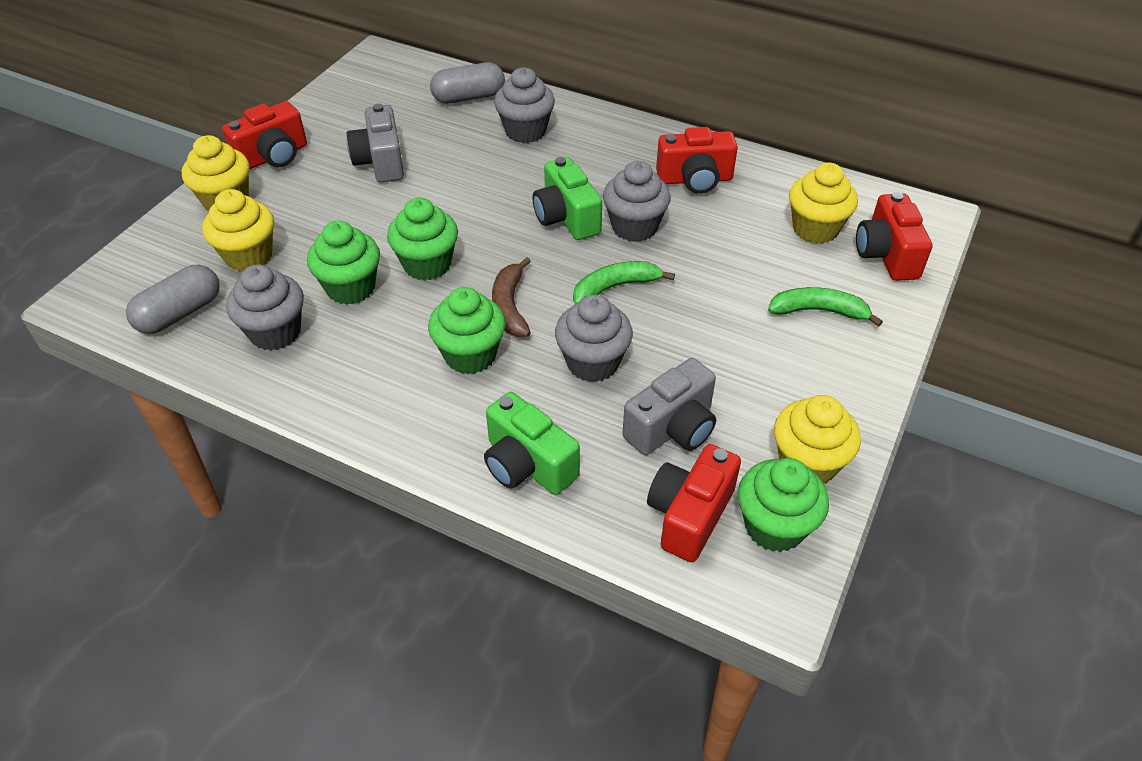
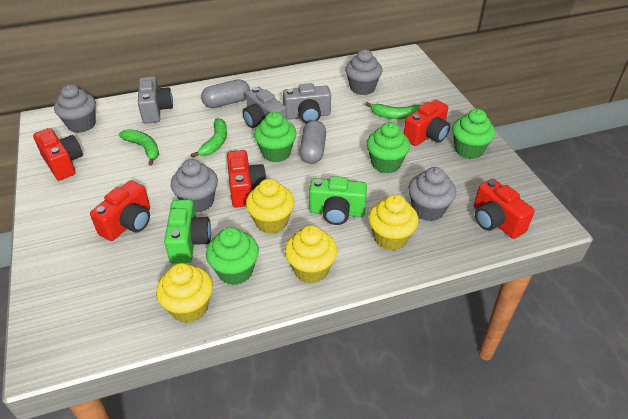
brown banana: [492,257,531,337] = 1 -> none = 0
green banana: [573,261,675,304] [768,287,883,327] = 2 -> [119,129,159,165] [191,118,227,158] [365,102,421,119] = 3
grey camera: [347,104,404,182] [622,358,716,455] = 2 -> [138,76,173,123] [243,87,287,128] [283,83,331,124] = 3
red camera: [222,101,307,169] [647,444,741,562] [656,127,738,194] [856,192,932,281] = 4 -> [33,128,83,180] [90,180,150,241] [227,150,267,208] [404,99,450,146] [474,179,535,239] = 5

